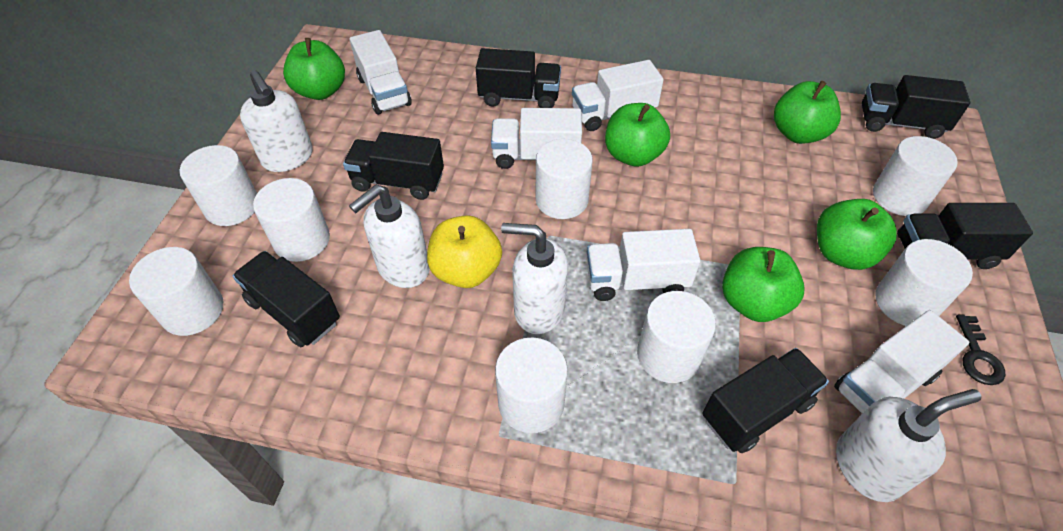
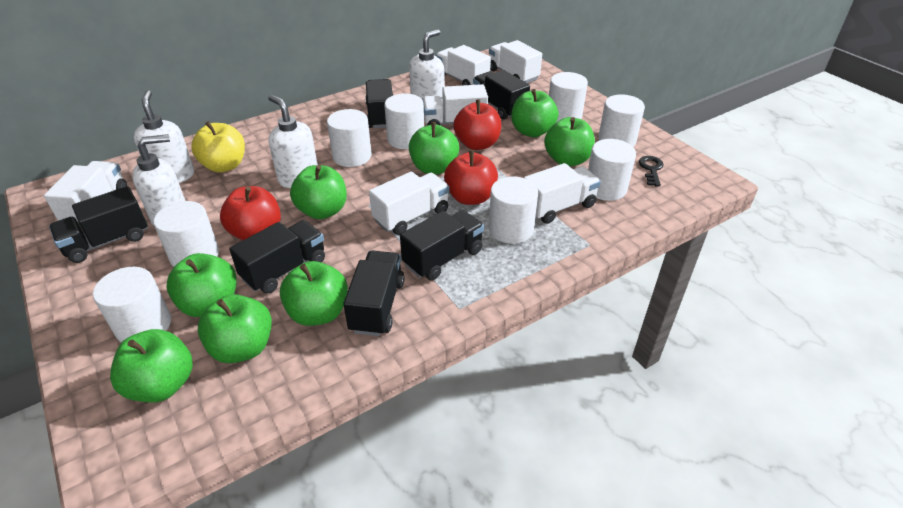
green apple: [283,38,345,100] [605,103,670,167] [722,247,804,322] [774,81,841,144] [817,199,897,270] = 5 -> [110,329,193,403] [166,253,237,317] [198,294,272,363] [280,261,348,326] [290,165,347,219] [409,122,459,174] [511,89,559,137] [544,117,595,166] = 8
red apple: none = 0 -> [220,186,281,240] [444,150,498,205] [454,99,501,150] = 3
white truck: [350,30,412,115] [491,108,582,169] [572,60,664,131] [587,229,700,301] [834,310,970,414] = 5 -> [44,161,127,225] [369,171,450,235] [422,84,488,126] [435,45,491,86] [489,40,542,83] [524,163,601,224] = 6

